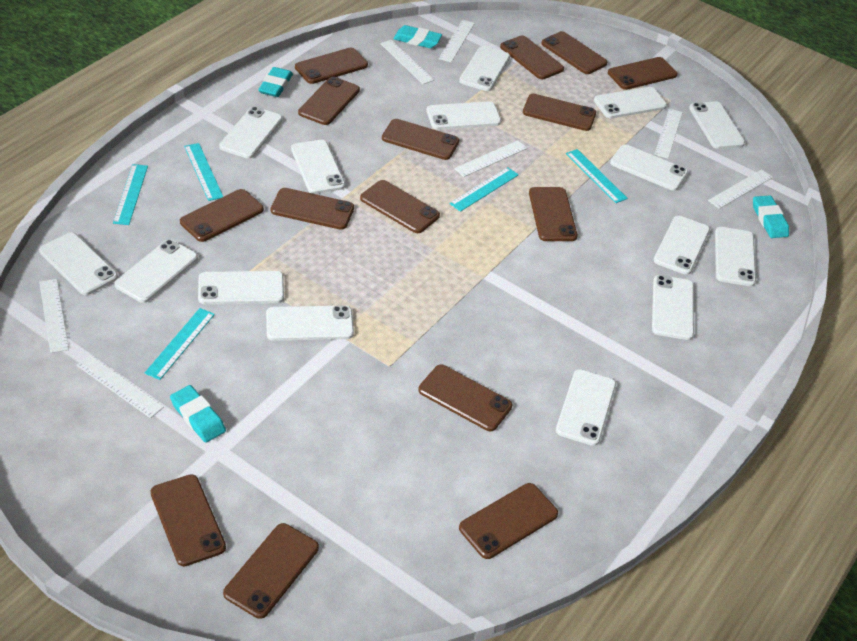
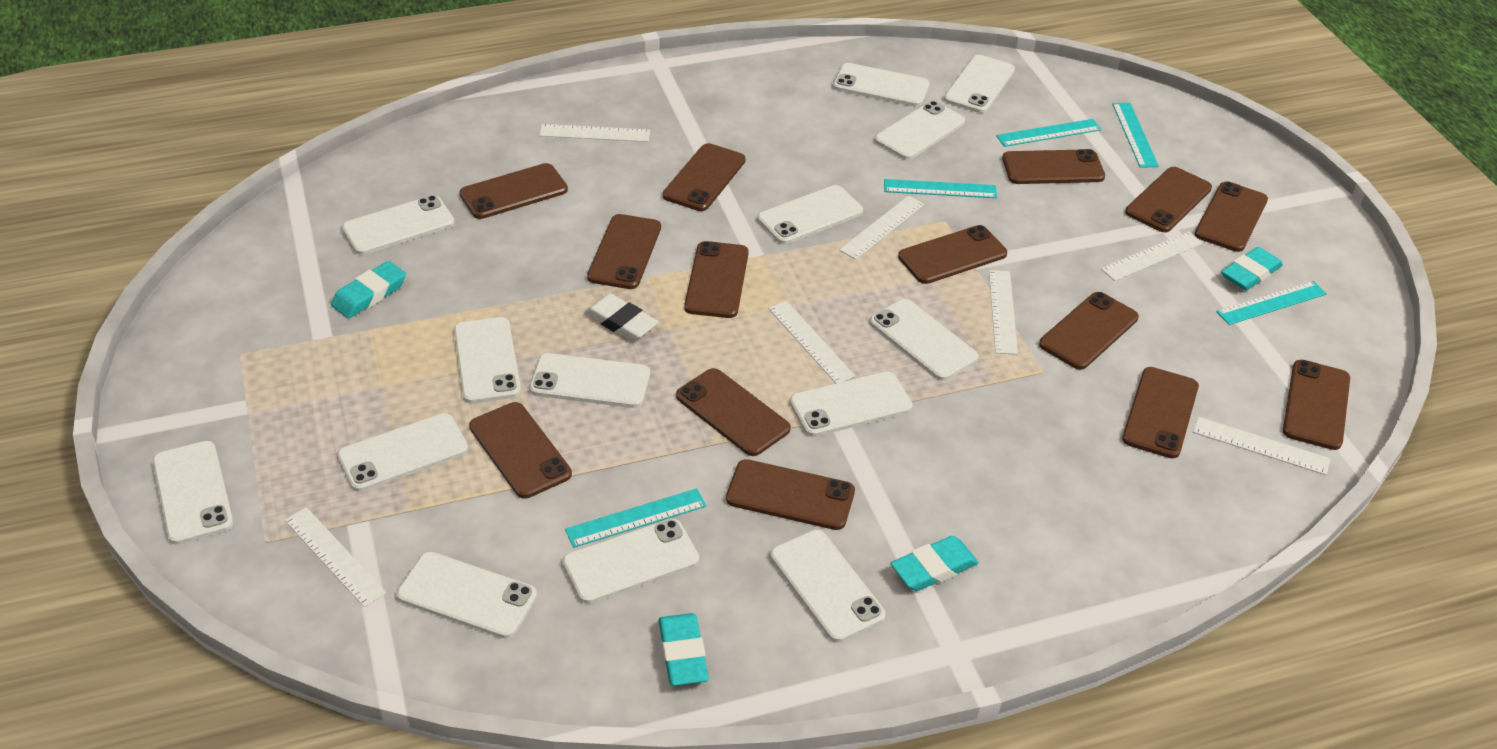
brown phone: [150,474,226,566] [180,189,264,242] [223,523,319,619] [271,188,354,230] [295,47,368,84] [298,77,360,125] [360,180,440,233] [382,119,459,160] [418,364,512,431] [459,483,558,559] [500,36,564,79] [523,94,596,131] [529,187,577,241] [541,31,607,74] [608,57,678,90] = 15 -> [460,163,568,219] [469,402,572,499] [587,214,661,289] [663,143,746,211] [676,368,791,456] [684,241,749,318] [726,459,855,530] [898,225,1007,284] [1002,149,1105,184] [1039,292,1139,370] [1122,367,1199,458] [1125,167,1212,232] [1195,182,1268,252] [1283,360,1350,450] = 14
white eraser: none = 0 -> [584,294,659,341] = 1
white phone: [39,232,118,295] [115,239,198,303] [198,271,284,304] [219,107,282,159] [266,306,354,341] [291,140,345,194] [426,101,501,130] [459,46,510,91] [556,369,616,446] [594,87,667,118] [610,145,688,191] [652,275,694,340] [654,216,710,275] [689,101,745,149] [715,227,756,286] = 15 -> [153,441,233,545] [337,413,468,492] [342,195,455,255] [397,552,537,639] [454,317,521,403] [529,353,650,408] [563,519,699,604] [758,185,863,244] [770,530,885,642] [790,371,913,437] [833,63,930,106] [870,299,978,381] [875,101,965,160] [944,55,1015,113] = 14

